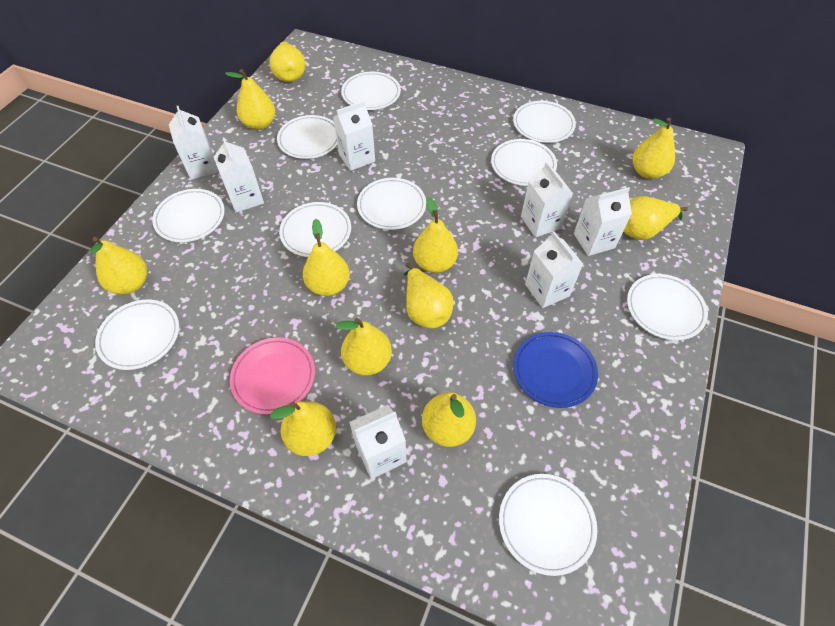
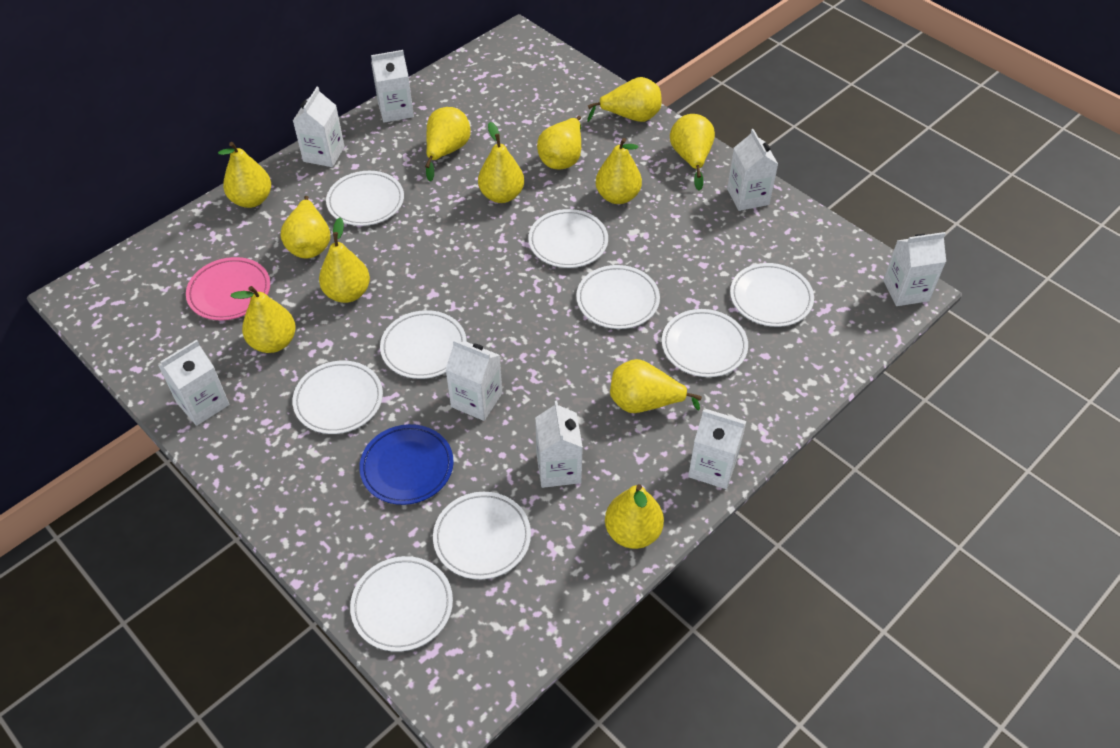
white carton: [169,106,219,180] [214,138,264,212] [333,101,375,171] [349,405,407,479] [521,162,573,237] [525,231,583,308] [574,187,632,256] = 7 -> [158,340,230,426] [293,87,345,167] [371,50,414,123] [445,340,502,421] [535,401,583,488] [688,409,747,489] [727,129,778,211] [883,232,946,306] = 8
white plate: [95,299,179,370] [152,189,225,242] [277,115,337,159] [279,202,351,257] [341,72,401,110] [357,178,426,230] [491,139,557,186] [499,474,597,576] [513,101,576,143] [627,274,708,340] = 10 -> [292,361,383,434] [326,171,404,226] [350,556,453,652] [380,310,467,379] [433,492,531,579] [528,209,608,268] [576,265,660,329] [662,309,748,377] [730,263,814,327] = 9
yellow pear: [90,237,147,294] [225,69,275,130] [269,41,306,82] [270,401,336,456] [303,219,350,296] [336,318,392,376] [404,263,454,329] [413,197,458,273] [422,392,476,447] [623,196,688,240] [632,118,675,179] = 11 -> [218,142,271,208] [230,286,296,353] [281,196,330,258] [319,218,370,303] [425,107,471,181] [478,122,524,203] [537,116,581,170] [587,77,662,122] [595,138,642,204] [605,484,664,549] [610,359,702,413] [670,114,715,191] = 12

